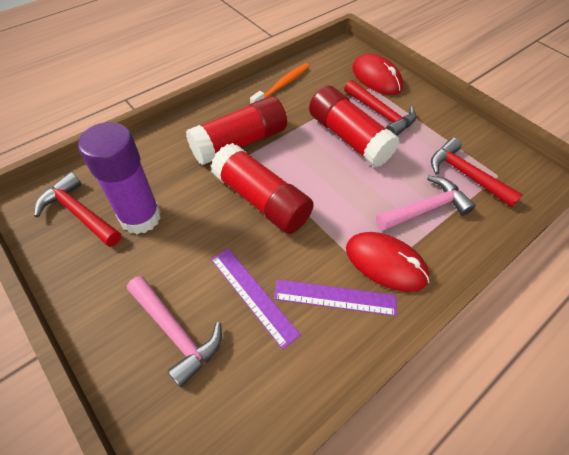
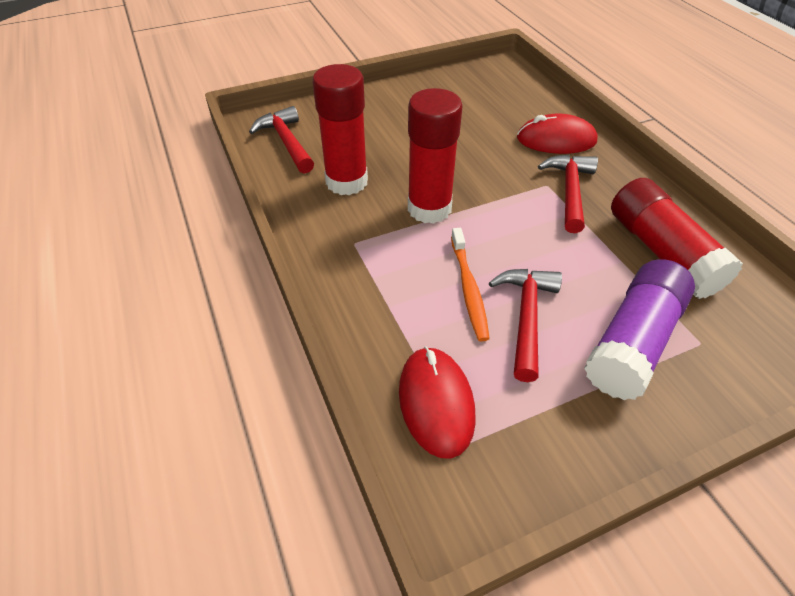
pink hammer: [127,276,222,388] [376,176,476,231] = 2 -> none = 0
purple ruler: [211,248,301,349] [274,279,397,316] = 2 -> none = 0

